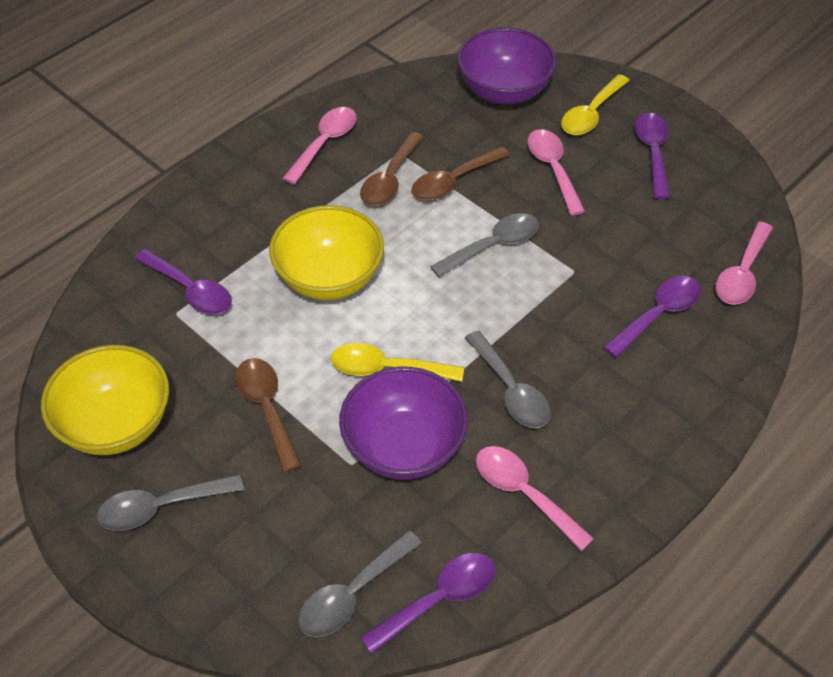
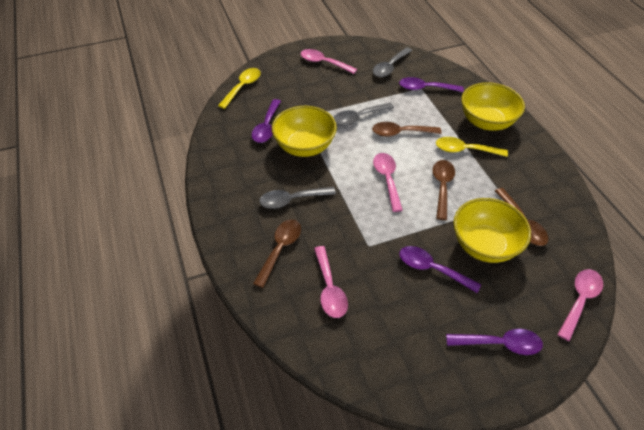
brown spoon: [235,358,302,472] [360,132,424,206] [411,146,510,201] = 3 -> [253,219,301,288] [372,122,442,137] [433,160,455,220] [495,188,548,246] = 4
grey spoon: [97,474,244,531] [298,530,422,637] [430,213,539,277] [465,331,551,428] = 4 -> [259,187,336,209] [333,103,394,126] [373,47,412,77] = 3
purple bowl: [339,367,468,479] [457,27,557,104] = 2 -> none = 0
yellow bowl: [41,345,169,455] [269,205,384,300] = 2 -> [272,106,337,157] [453,198,531,263] [461,82,525,131] = 3

